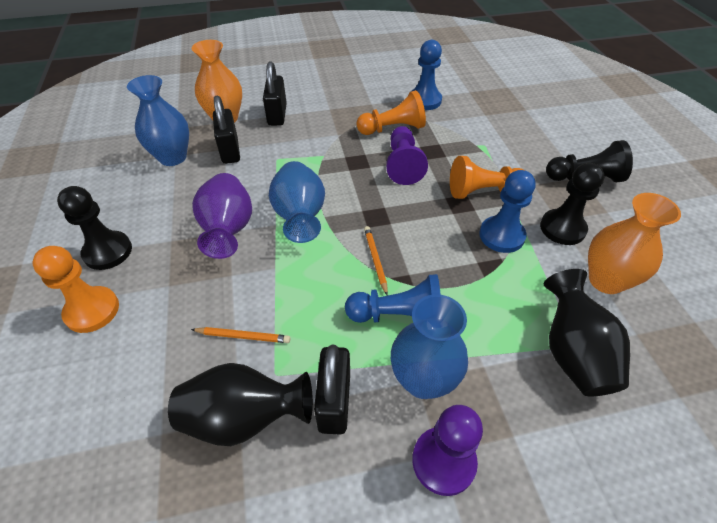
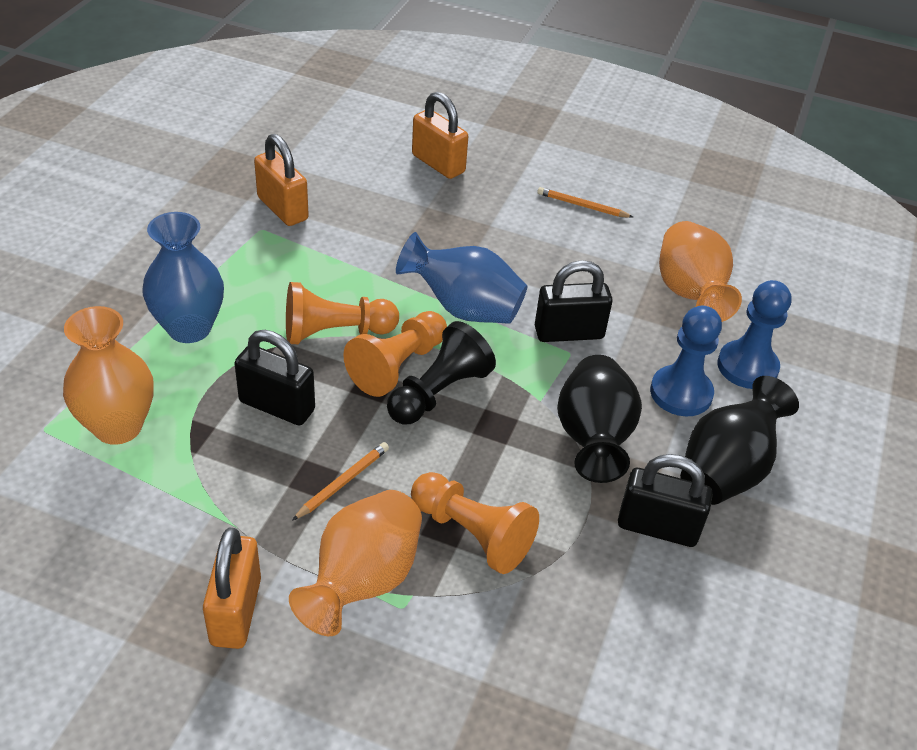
black pawn: [57,186,132,270] [540,163,605,245] [546,140,633,182] = 3 -> [387,321,496,424] = 1
blue pawn: [345,274,441,323] [410,40,442,110] [479,170,536,253] = 3 -> [650,306,722,416] [717,280,792,389] = 2
blue vase: [127,75,189,166] [269,161,325,243] [391,294,468,399] = 3 -> [143,212,224,343] [396,232,527,324] = 2
orange padlock: none = 0 -> [203,528,261,649] [254,134,309,226] [412,92,468,179] = 3
orange vase: [192,40,242,123] [588,193,681,294] = 2 -> [63,306,154,445] [289,490,422,636] [659,221,742,322] = 3
purple pawn: [386,126,428,185] [412,405,483,496] = 2 -> none = 0
purple vase: [192,173,252,259] = 1 -> none = 0

